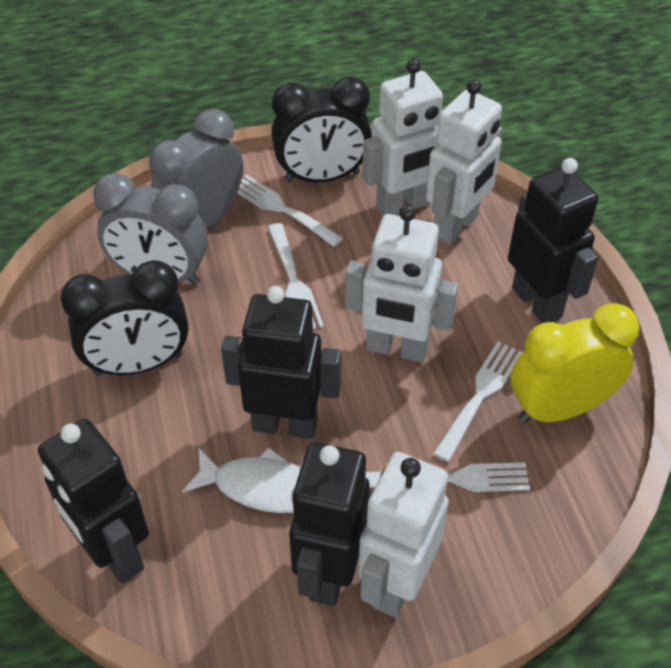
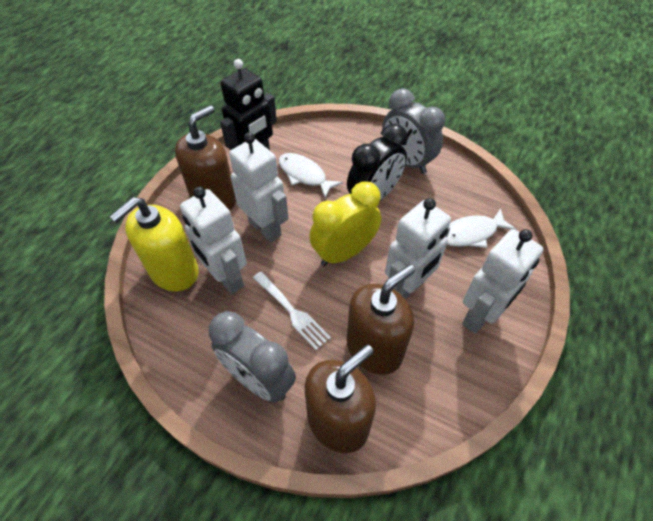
black clock: [61,260,189,375] [271,76,372,182] = 2 -> [347,124,408,201] = 1
black robot: [38,419,149,584] [221,286,341,439] [289,442,370,606] [508,158,598,323] = 4 -> [220,59,277,150] = 1
brown soap dispenser: none = 0 -> [175,105,236,211] [304,345,376,453] [347,264,415,375] = 3
white fish: [182,447,300,513] = 1 -> [279,153,343,198] [447,208,516,248] = 2
white fork: [237,175,343,247] [268,223,324,329] [365,462,530,492] [433,341,523,462] = 4 -> [253,272,331,350] = 1
yellow soap dispenser: none = 0 -> [110,197,199,291] = 1

